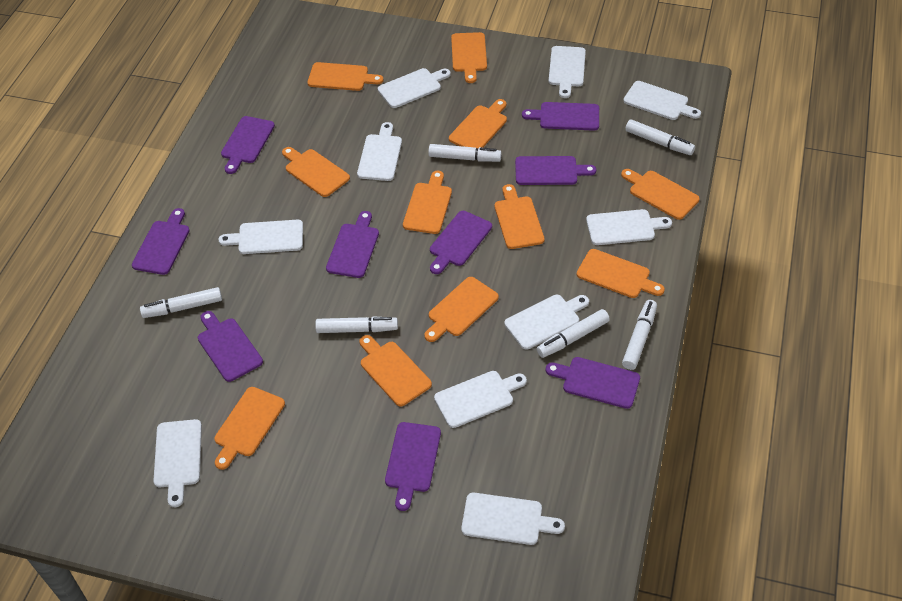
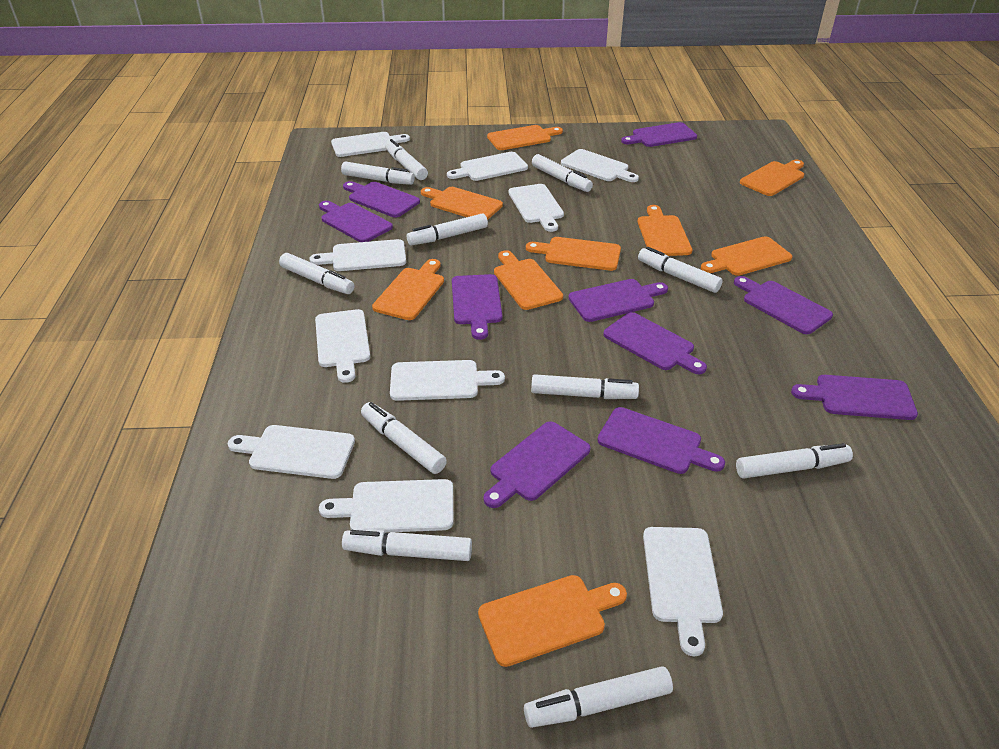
orange cutting board: [214,387,285,470] [282,147,350,197] [307,62,384,91] [359,335,432,407] [403,171,452,234] [424,277,499,342] [449,99,507,148] [451,32,487,83] [495,184,545,249] [576,249,665,298] [621,169,700,220] = 11 -> [372,259,444,320] [421,187,503,220] [478,575,627,667] [487,125,563,150] [494,250,563,310] [526,237,621,271] [638,205,692,256] [701,236,792,276] [740,160,804,196] = 9
purple cutting board: [132,208,190,275] [198,311,263,382] [221,116,275,174] [326,211,379,278] [385,422,441,511] [430,211,492,274] [515,156,596,185] [522,102,599,131] [545,357,640,409] = 9 -> [319,201,393,242] [343,181,420,217] [452,274,502,340] [483,421,591,508] [568,279,668,322] [597,407,725,474] [603,312,707,374] [621,122,697,147] [734,276,833,334] [791,375,918,420] = 10
white marker: [140,287,222,318] [315,316,398,333] [428,144,502,162] [537,309,610,358] [622,300,657,370] [625,119,695,155] = 6 -> [279,253,355,294] [341,162,415,185] [342,530,472,561] [361,402,447,474] [385,139,428,180] [407,213,488,246] [524,666,673,728] [531,374,639,399] [532,154,593,192] [638,247,723,293] [736,443,853,479] = 11

